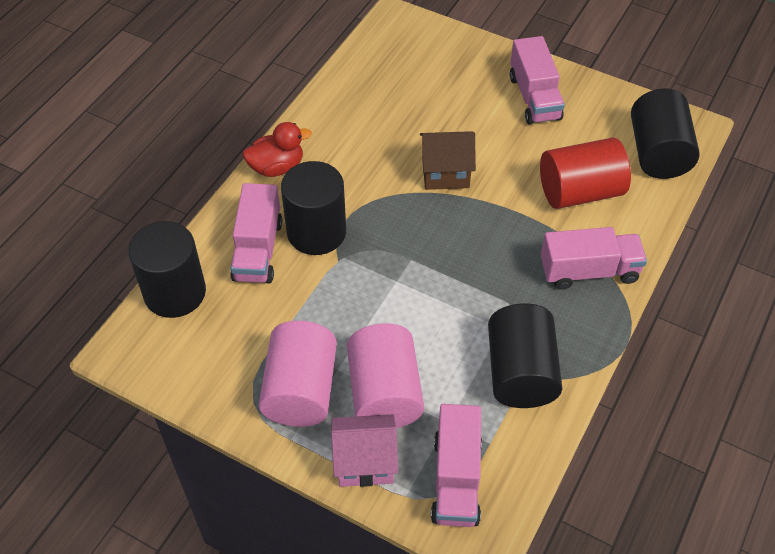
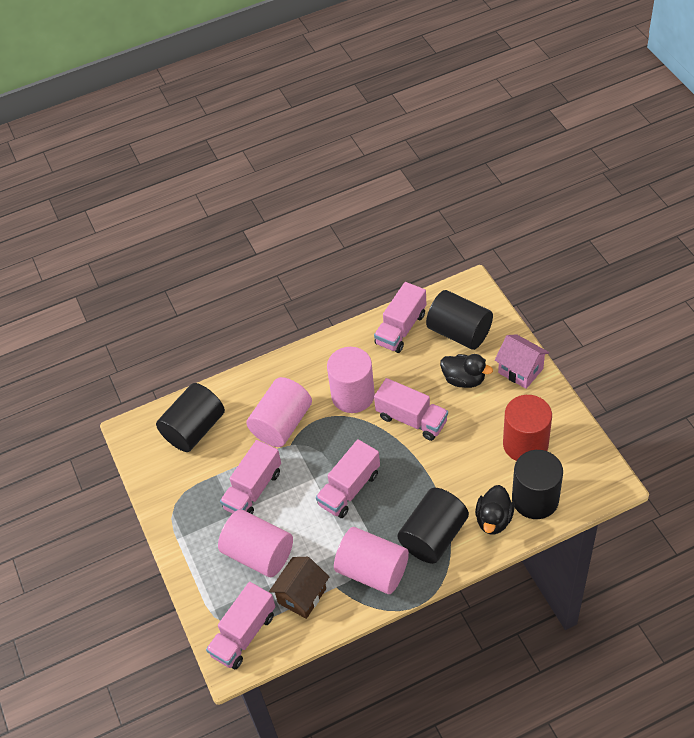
black duck: none = 0 -> [440,354,493,388] [475,485,514,534] = 2
pink cylinder: [259,321,337,427] [347,323,424,428] = 2 -> [218,509,293,577] [246,377,312,447] [327,347,375,413] [334,527,409,594] = 4
pink truck: [230,183,282,283] [431,404,482,527] [510,36,565,125] [541,227,647,290] = 4 -> [206,582,276,669] [220,440,281,514] [316,439,380,518] [374,282,426,353] [374,378,448,441] = 5
red duck: [243,122,312,177] = 1 -> none = 0

